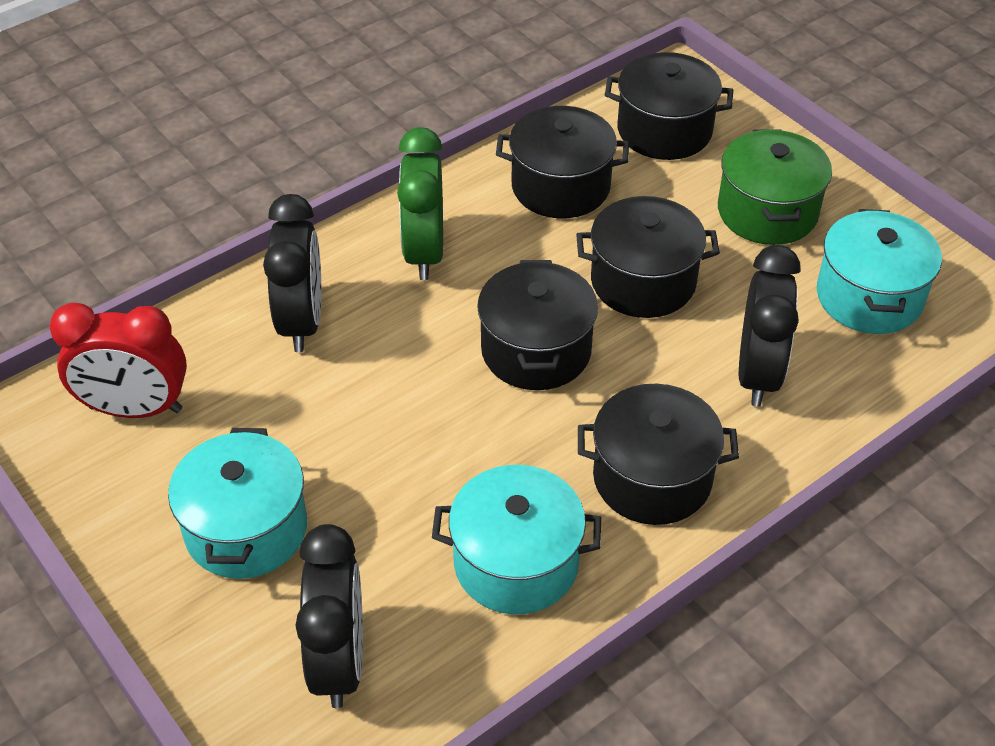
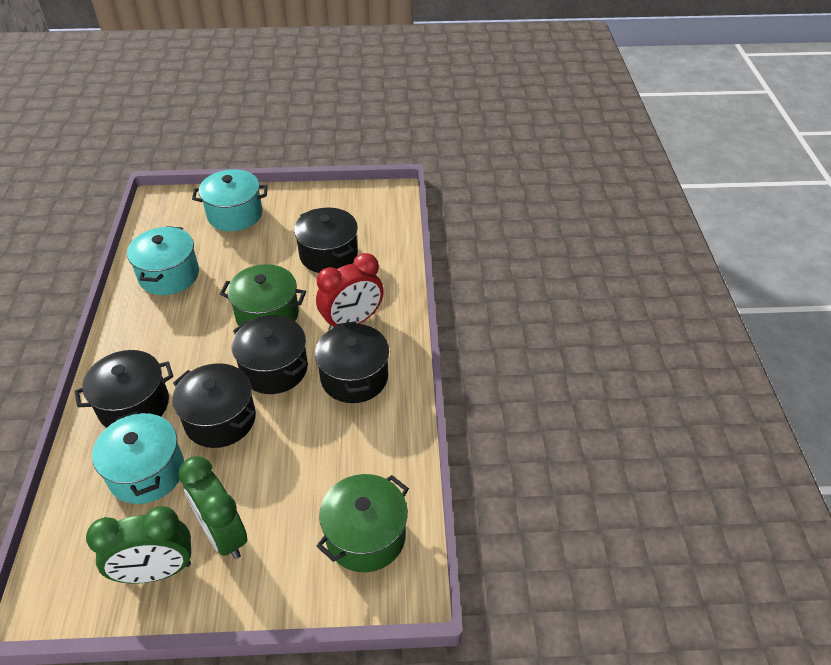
black clock: [263,194,322,352] [295,524,363,708] [739,245,801,407] = 3 -> none = 0
green clock: [397,127,443,280] = 1 -> [86,506,191,584] [179,456,248,559] = 2
green pot: [718,129,832,245] = 1 -> [220,264,306,326] [316,474,409,572] = 2

